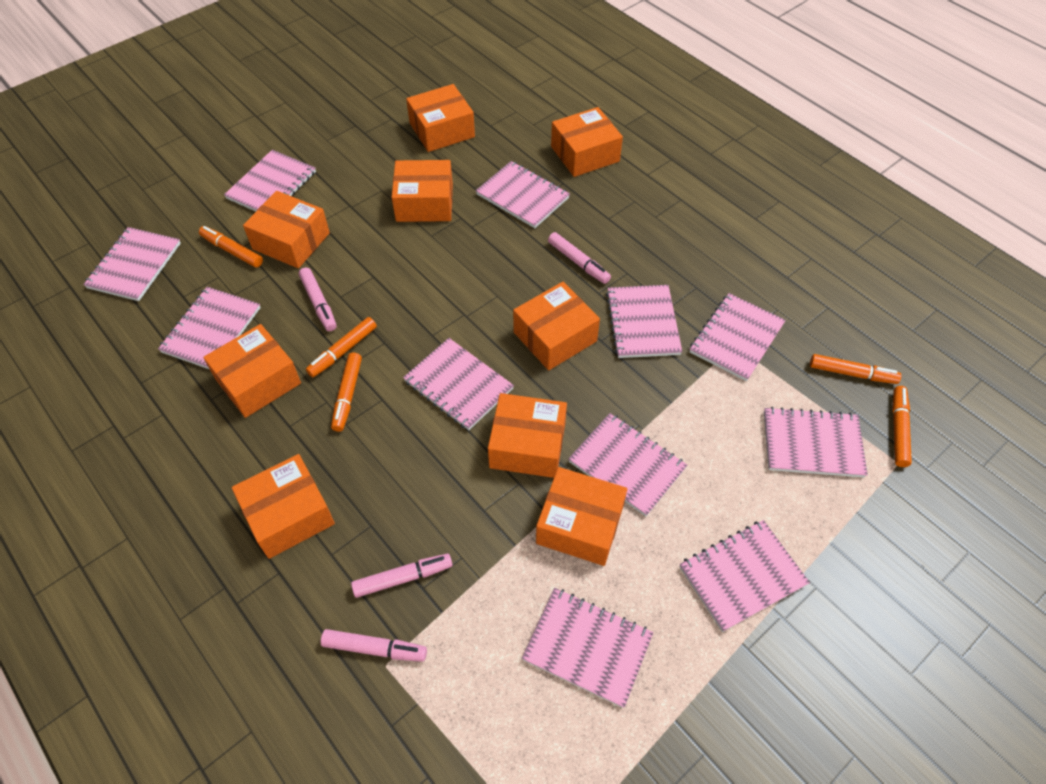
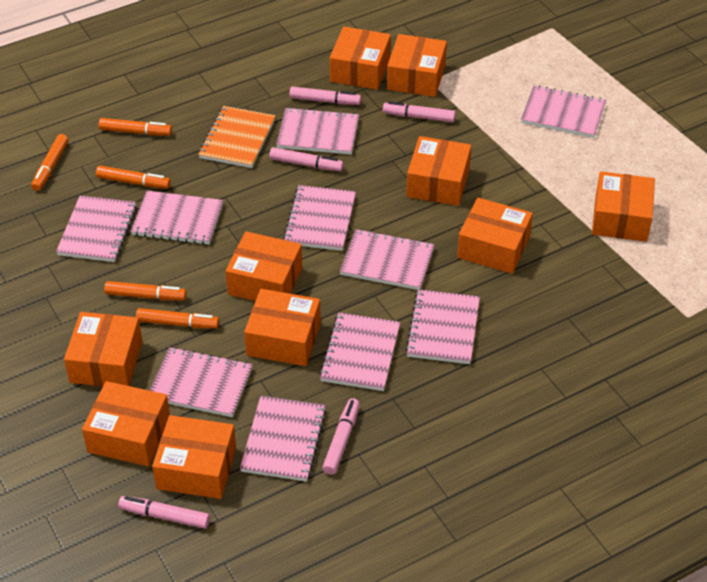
orange box: [203,324,301,418] [232,454,335,559] [243,191,330,268] [391,160,453,222] [406,84,475,152] [488,393,567,478] [513,282,600,370] [536,467,627,566] [551,107,623,177] = 9 -> [64,312,142,387] [82,381,170,466] [152,415,236,499] [225,231,302,301] [244,289,321,366] [330,27,391,90] [387,34,447,97] [406,136,471,206] [457,198,533,274] [592,172,655,242] = 10
orange notebook: none = 0 -> [198,106,275,168] = 1
pink marker: [299,268,337,331] [321,629,427,662] [351,553,453,598] [548,232,611,284] = 4 -> [118,496,210,529] [269,147,344,171] [289,87,361,105] [322,398,360,475] [383,101,455,122] = 5
pink notebook: [83,227,181,301] [158,287,261,369] [224,150,316,211] [403,338,514,430] [476,161,570,228] [522,588,653,708] [568,413,687,516] [606,285,682,358] [680,520,810,632] [690,293,786,381] [764,407,868,477] = 11 -> [56,195,137,262] [131,191,224,245] [149,347,253,417] [240,396,327,482] [276,107,359,155] [283,185,356,251] [319,312,400,391] [340,229,435,290] [405,289,480,364] [521,85,606,138] = 10

